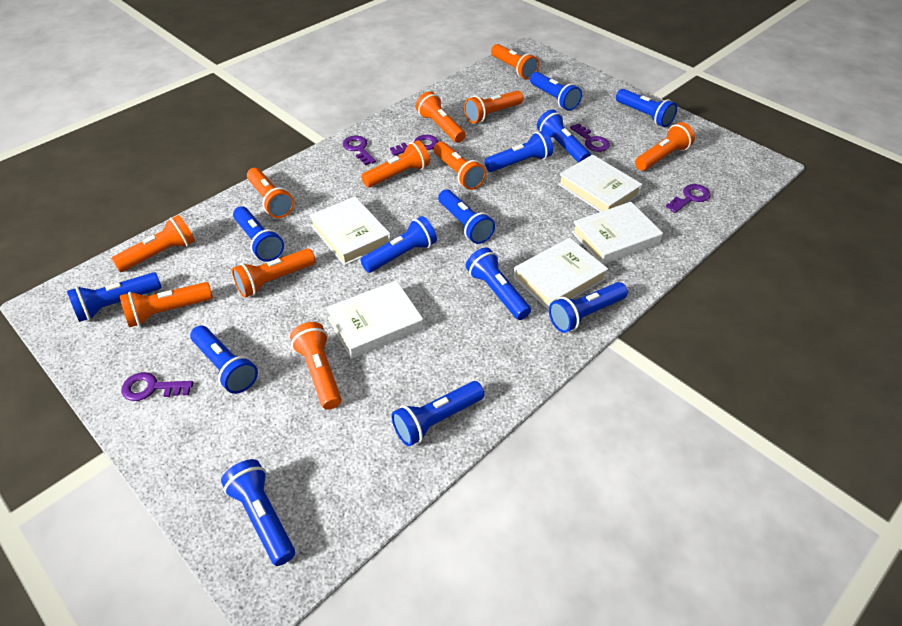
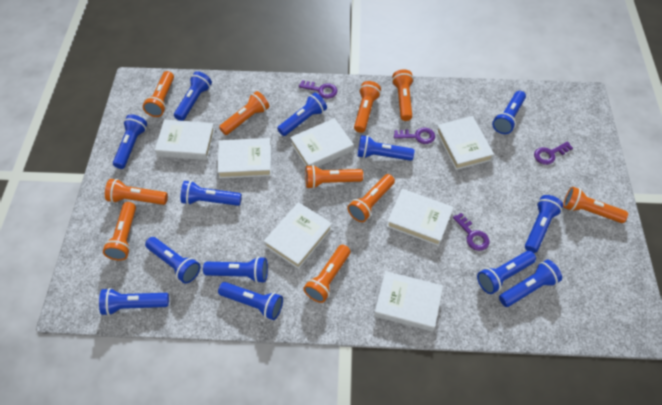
orange flashlight: [111,215,195,272] [120,282,213,327] [232,248,316,298] [247,168,294,218] [290,322,341,410] [361,140,430,188] [416,92,466,143] [434,142,486,190] [464,90,523,123] [491,44,539,80] [635,122,695,171] = 11 -> [103,202,136,260] [105,179,168,205] [143,71,174,117] [219,91,269,135] [303,245,350,303] [305,165,363,189] [347,174,395,222] [354,81,381,133] [392,69,414,121] [563,187,628,223] = 10
purple key: [121,372,193,401] [343,136,376,165] [390,135,438,156] [570,124,610,152] [666,184,711,213] = 5 -> [299,80,337,99] [394,128,435,144] [453,213,490,251] [534,141,573,165] = 4
white book: [309,196,391,266] [326,280,424,359] [513,238,608,310] [558,154,643,212] [572,202,663,265] = 5 -> [155,120,215,160] [217,138,271,179] [264,202,332,269] [290,118,354,167] [374,271,443,332] [387,189,454,246] [436,116,494,170] = 7

